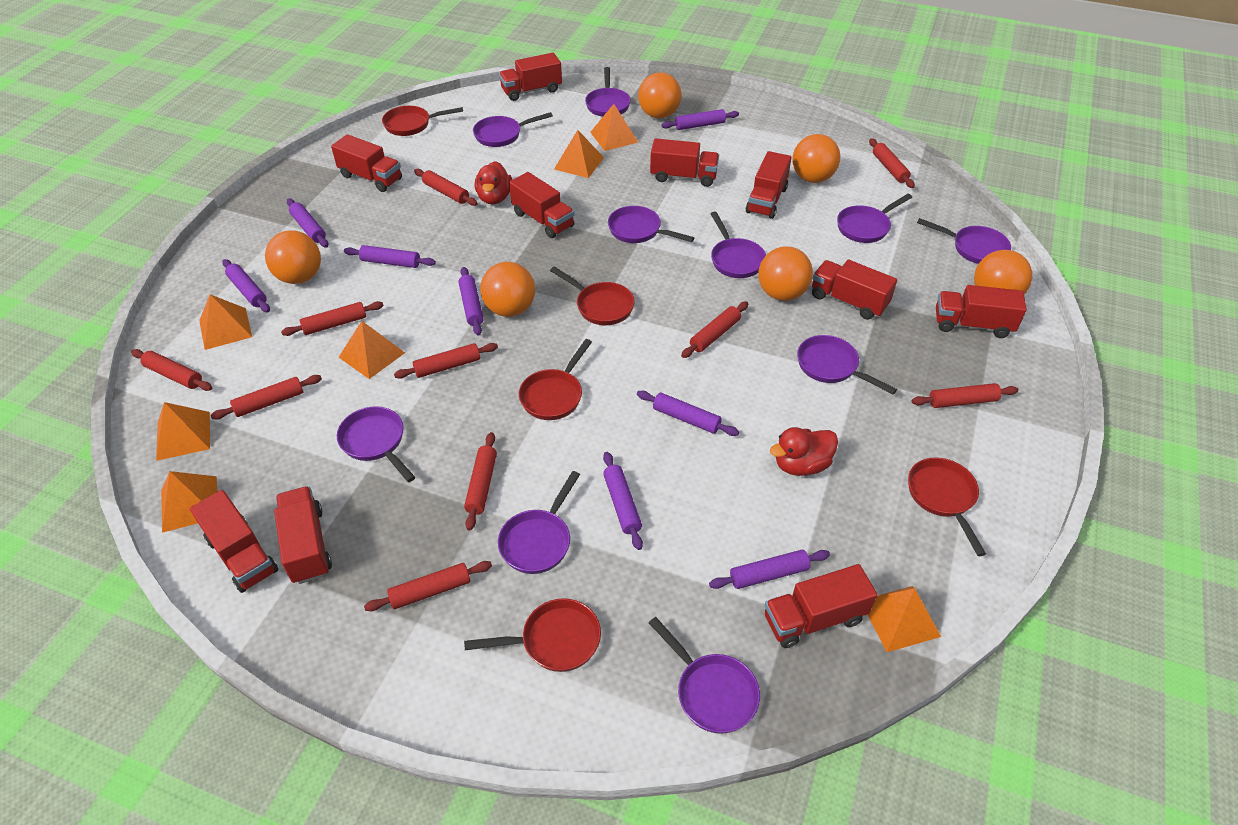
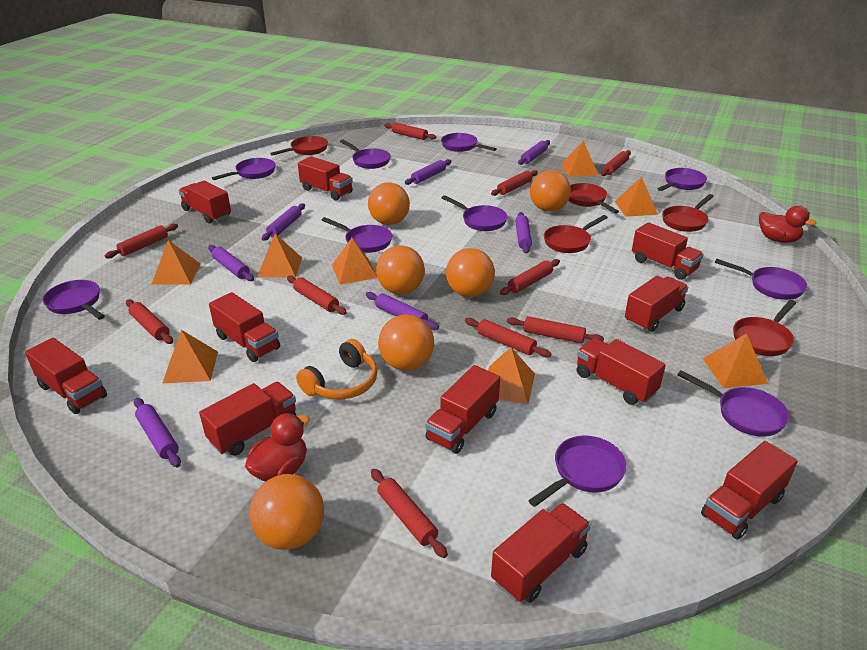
orange headphones: none = 0 -> [296,339,377,400] = 1
orange pyramid: [156,402,210,461] [161,471,218,533] [199,294,252,350] [339,321,405,379] [554,130,604,178] [590,104,638,151] [867,586,941,652] = 7 -> [151,240,201,285] [163,330,218,383] [257,234,302,278] [332,238,377,285] [488,347,535,404] [561,141,599,177] [615,177,658,217] [702,333,768,388] = 8
purple rolling pin: [222,259,270,313] [287,198,328,248] [344,245,436,268] [459,267,484,336] [603,452,643,550] [637,391,739,436] [662,109,739,130] [709,550,830,589] = 8 -> [134,398,181,467] [208,245,254,281] [262,203,305,241] [366,292,439,330] [405,159,451,185] [515,212,532,254] [518,140,550,165] = 7
red truck: [190,490,278,593] [274,486,332,584] [331,134,402,192] [499,53,562,101] [509,172,574,238] [650,138,719,187] [746,151,792,219] [765,564,877,648] [812,259,897,320] [936,285,1027,338] = 10 -> [25,338,107,414] [179,181,231,224] [199,382,296,456] [209,292,280,362] [298,156,353,201] [425,365,500,454] [491,503,591,603] [576,338,666,405] [625,276,688,332] [632,222,704,280] [701,441,798,540] = 11

